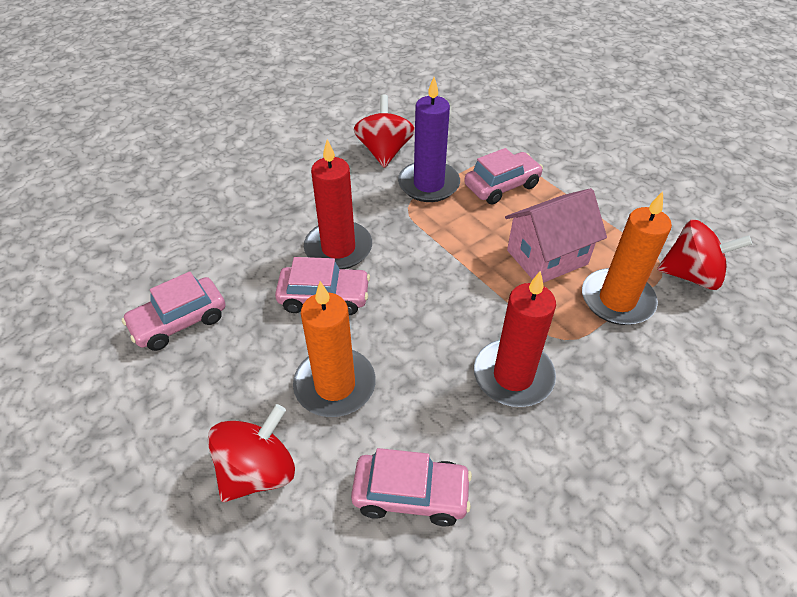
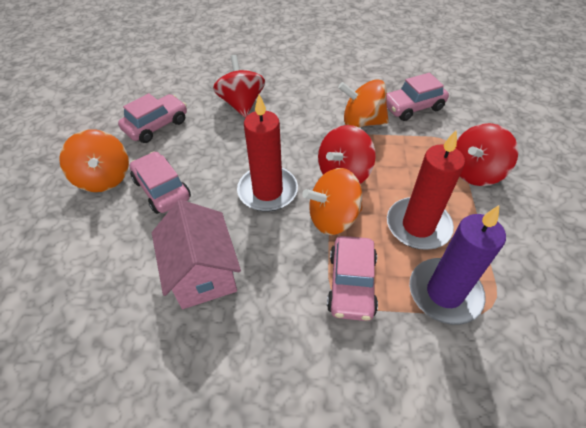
orange candle: [293,281,376,417] [582,191,672,325] = 2 -> none = 0
orange spinning top: none = 0 -> [59,130,129,192] [302,168,363,235] [338,79,389,127] = 3

